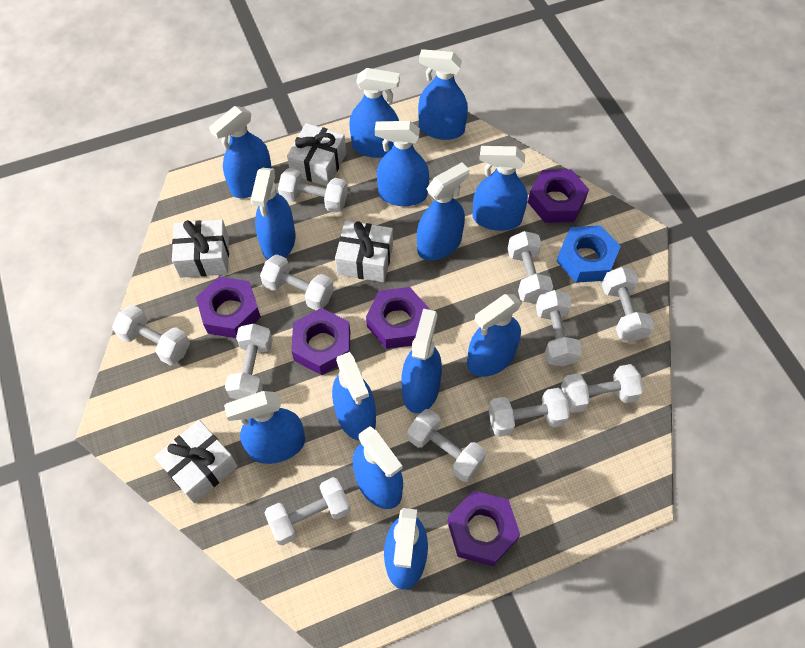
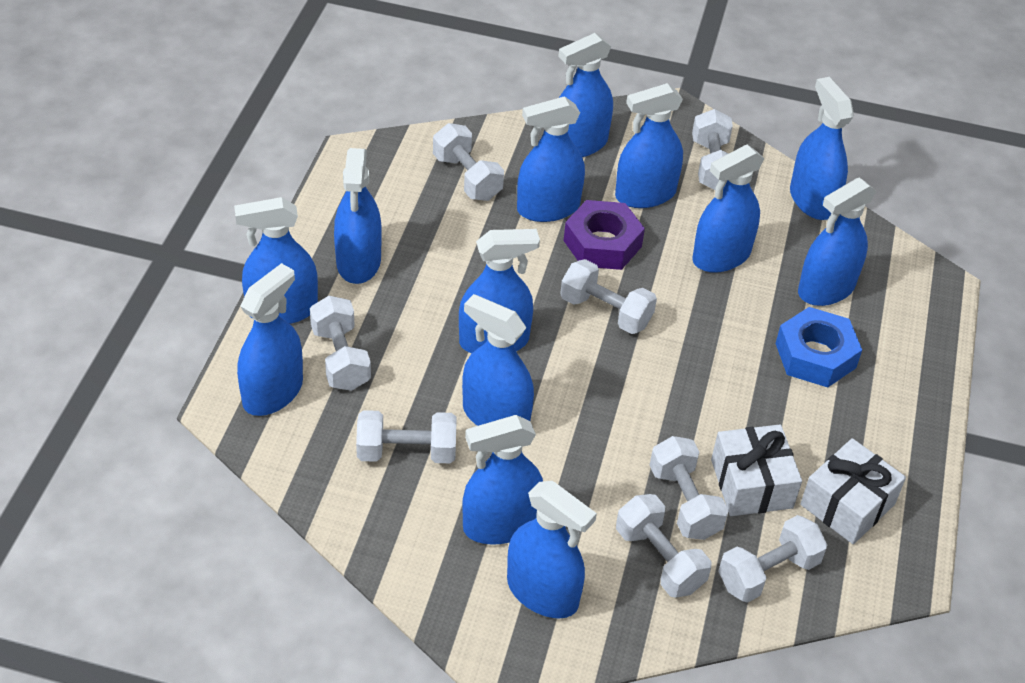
purple nut: [196,277,261,338] [291,308,350,375] [366,287,430,349] [447,490,520,566] [528,169,589,223] = 5 -> [564,200,645,270] = 1
white dumbbell: [112,305,190,365] [225,324,273,400] [260,254,334,310] [264,477,351,546] [278,168,348,213] [407,409,486,482] [488,388,570,437] [507,231,553,304] [536,290,582,366] [561,364,643,413] [602,267,654,342] = 11 -> [310,296,371,391] [356,410,456,463] [433,123,504,201] [560,259,657,334] [616,494,711,598] [650,436,729,540] [692,109,733,190] [718,515,827,603] = 8
white gift: [154,420,238,504] [172,220,229,278] [287,123,346,186] [335,221,393,282] = 4 -> [711,424,802,516] [800,438,906,544] = 2

